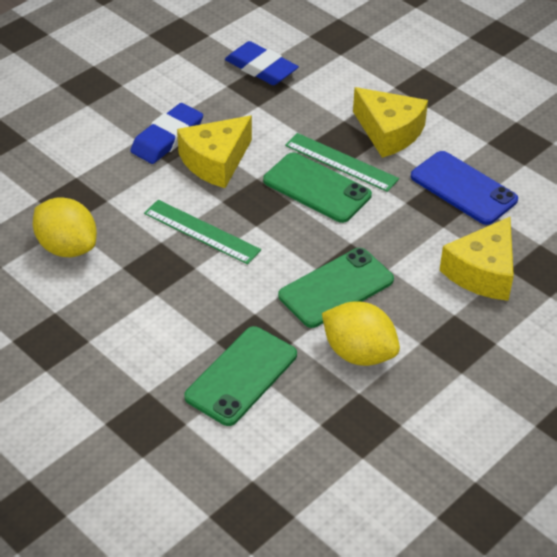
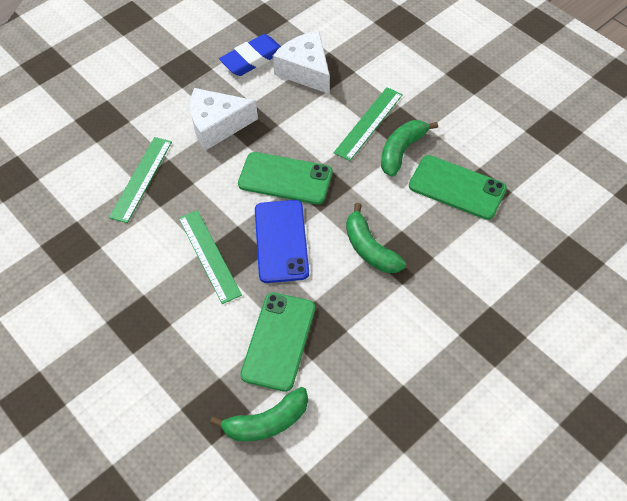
blue eraser: [130,103,203,164] [225,41,299,85] = 2 -> [219,34,281,76] = 1
green banana: none = 0 -> [210,387,308,442] [346,203,406,273] [381,120,438,177] = 3
green ruler: [144,200,261,264] [285,133,399,192] = 2 -> [109,137,172,223] [179,210,242,304] [334,87,403,161] = 3
white cheese: none = 0 -> [190,88,258,151] [273,31,330,94] = 2
yellow cheese: [177,116,252,188] [353,87,428,158] [440,217,514,301] = 3 -> none = 0
yellow lemon: [33,197,97,257] [322,302,400,366] = 2 -> none = 0

